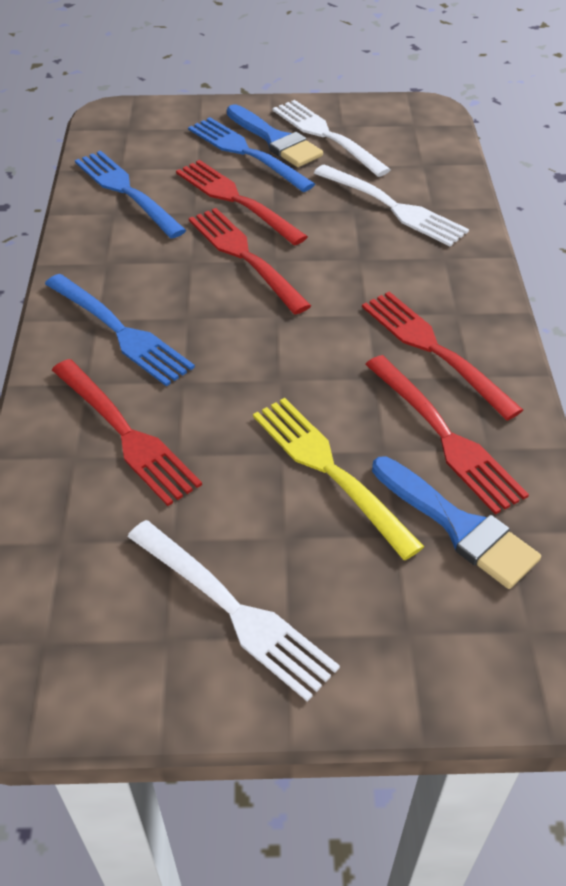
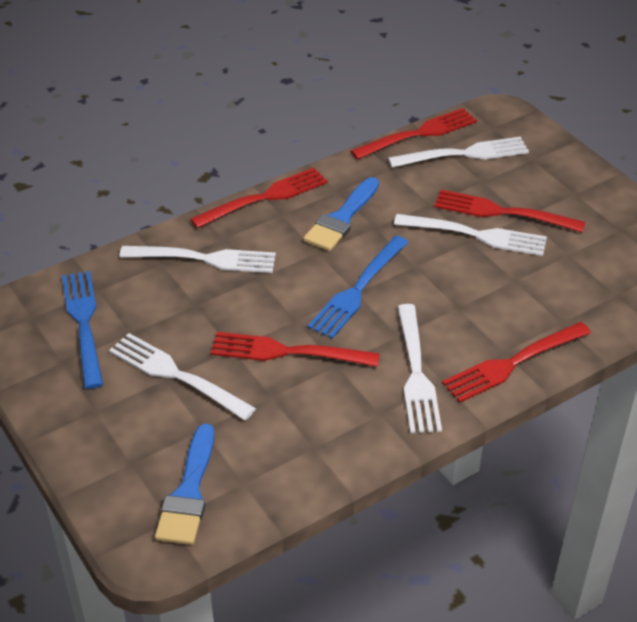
blue fork: [45,274,195,386] [75,151,186,239] [188,117,315,192] = 3 -> [62,271,103,389] [308,236,409,339] = 2
white fork: [127,520,340,702] [273,100,391,177] [314,164,469,247] = 3 -> [109,333,256,421] [119,246,276,273] [388,136,529,168] [394,214,547,256] [397,304,442,433] = 5
yellow fork: [253,398,424,560] = 1 -> none = 0

